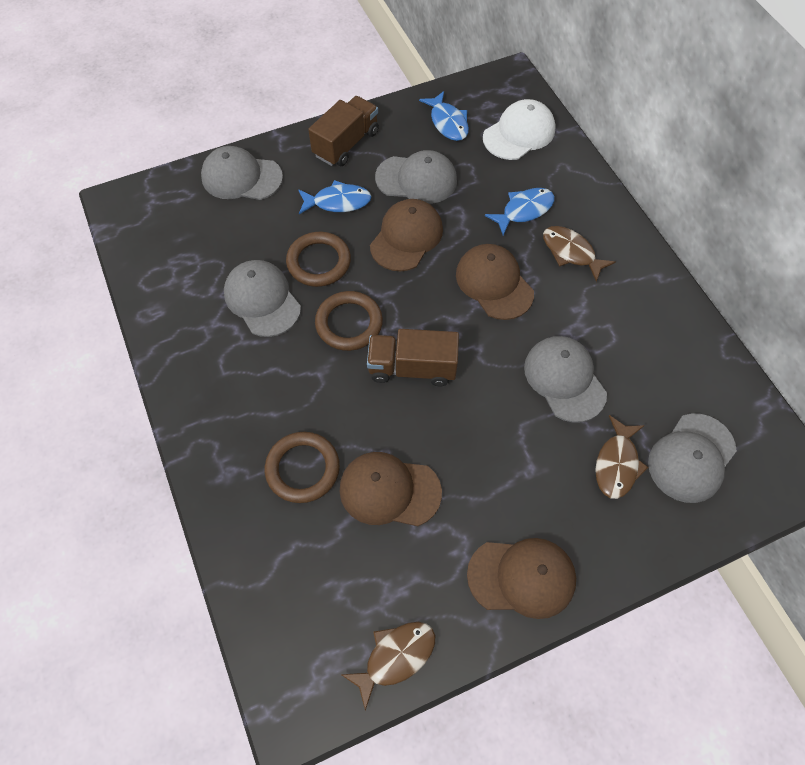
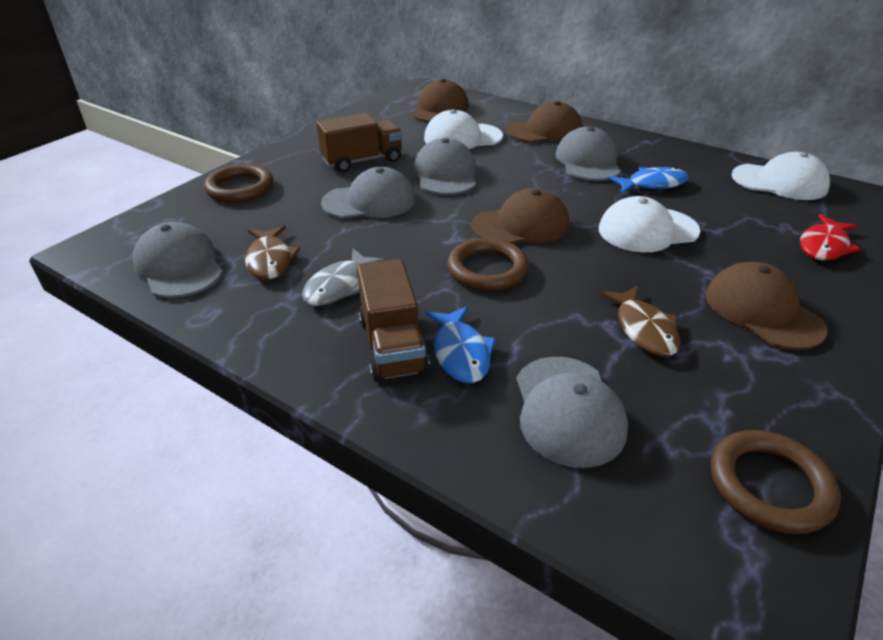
blue fish: [299,180,371,214] [419,91,469,141] [485,188,555,235] = 3 -> [425,306,496,383] [608,167,689,193] = 2
brown fish: [341,622,435,711] [543,226,615,282] [595,415,649,499] = 3 -> [245,226,300,280] [599,286,680,357] = 2
grey fish: none = 0 -> [302,248,385,306] = 1
red fish: none = 0 -> [800,214,861,260] = 1
white cap: [483,99,556,160] = 1 -> [424,109,503,149] [599,196,700,253] [732,152,830,200] = 3

